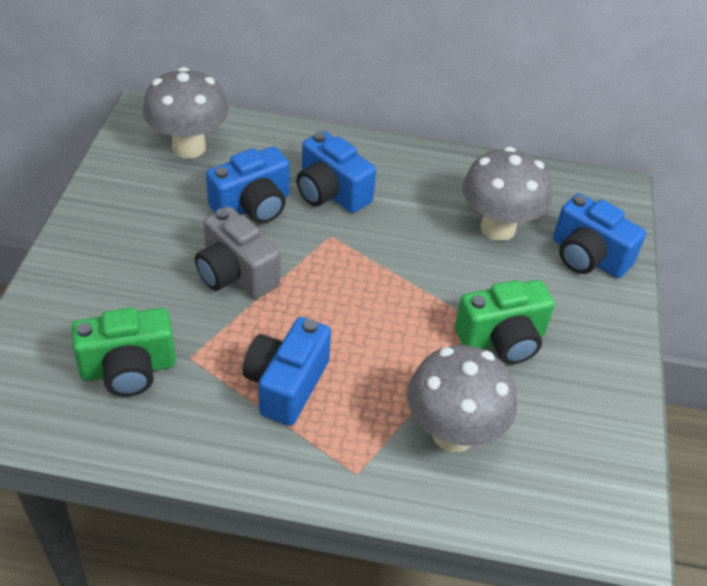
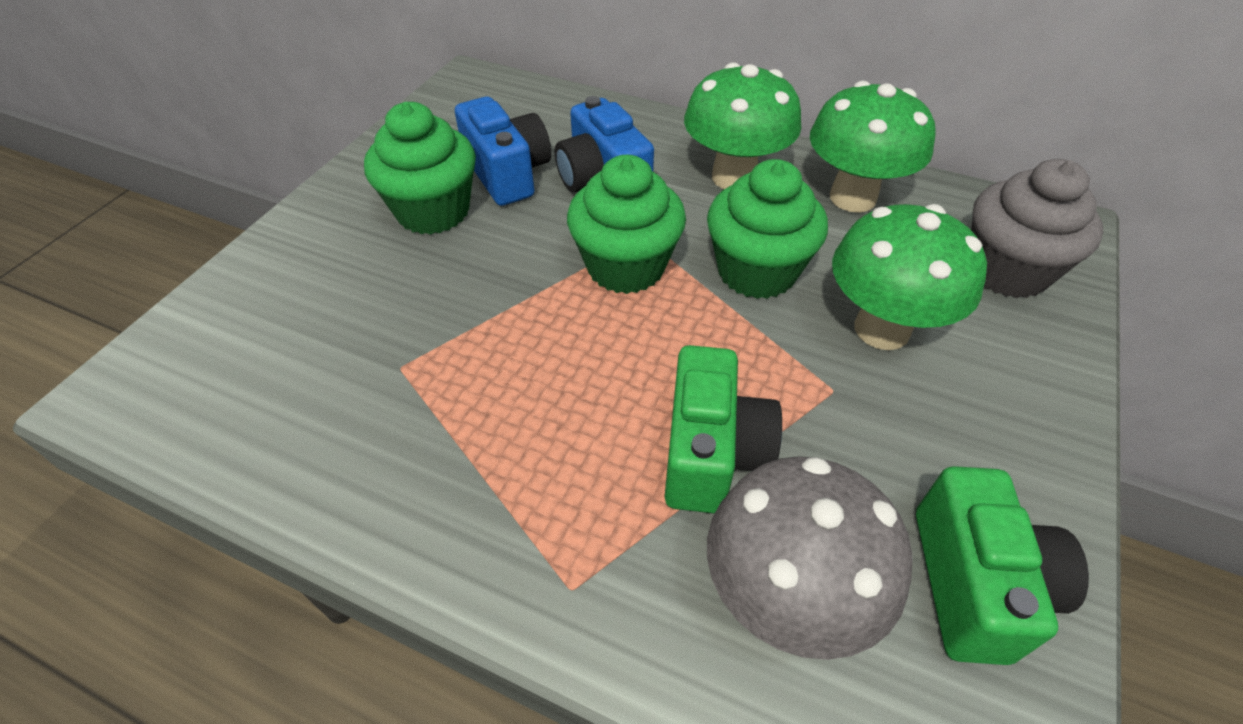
blue camera: [206,146,290,224] [242,317,331,426] [296,131,376,213] [553,193,646,278] = 4 -> [455,97,551,206] [555,96,654,193] = 2
green cupcake: none = 0 -> [364,102,476,235] [567,155,686,294] [707,159,828,299] = 3
green mushroom: none = 0 -> [684,62,801,189] [810,81,935,213] [832,204,987,350] = 3
grey camera: [195,206,280,299] = 1 -> none = 0
grey cupcake: none = 0 -> [971,159,1103,298] = 1
grey mushroom: [143,67,228,158] [407,345,517,452] [462,147,552,241] = 3 -> [707,456,912,660] = 1

